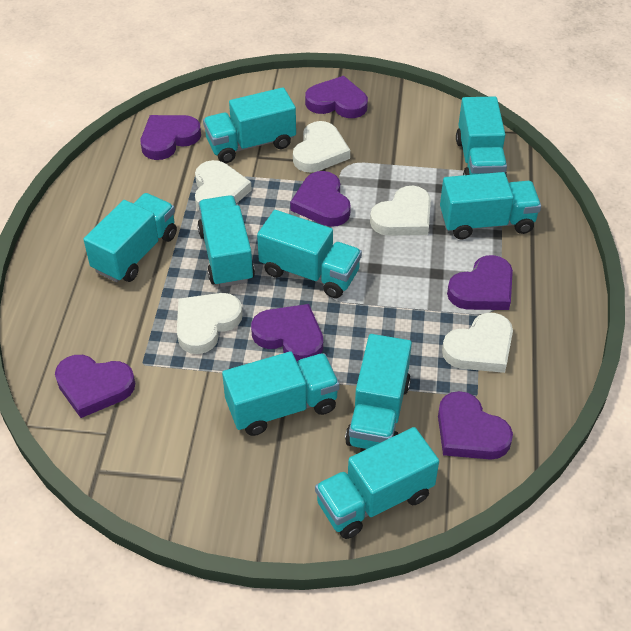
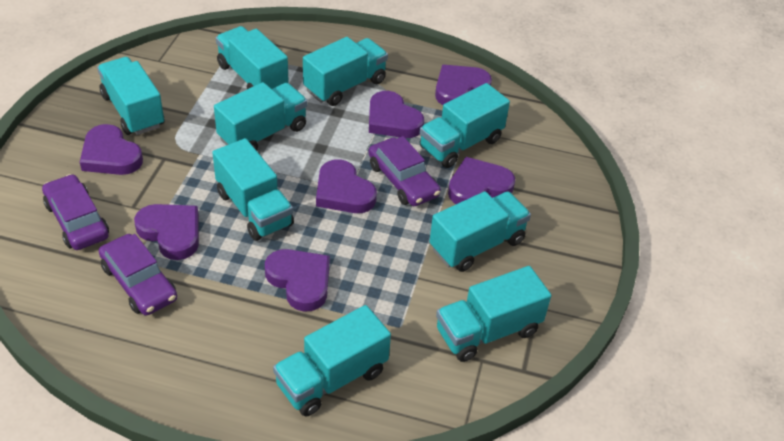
purple car: none = 0 -> [42,174,109,250] [99,234,177,316] [368,136,441,206] = 3
white heart: [177,293,243,354] [195,160,252,211] [293,121,350,173] [370,186,431,236] [442,313,513,373] = 5 -> none = 0

